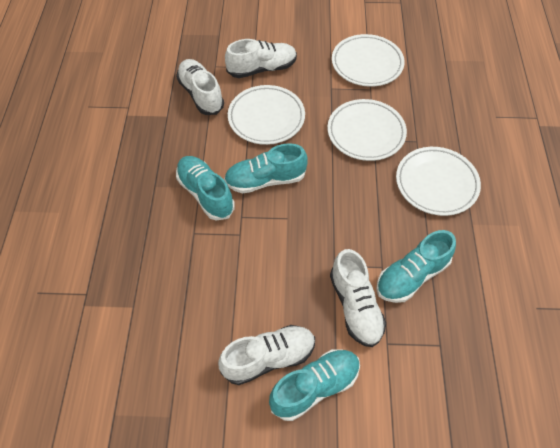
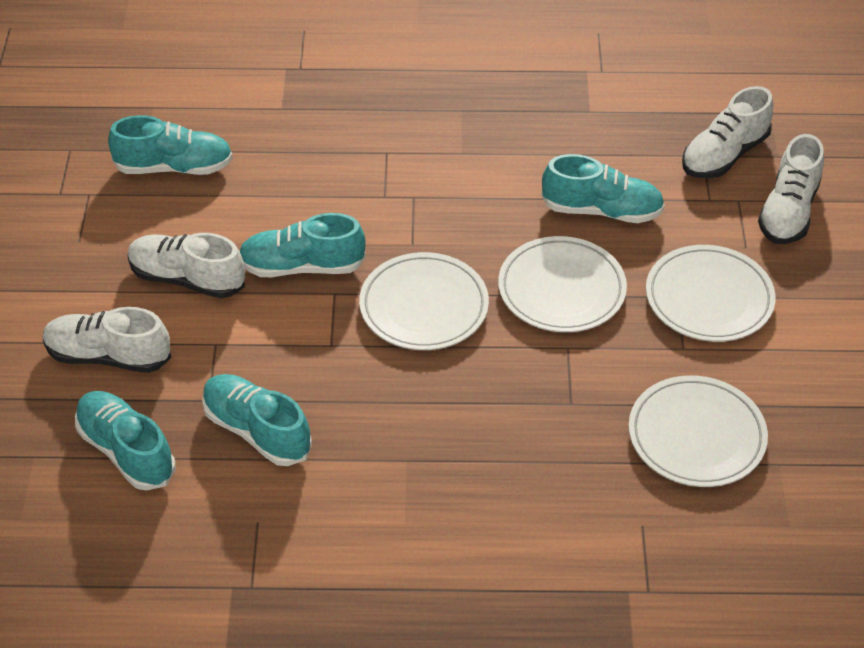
turquoise shoe: [176,156,235,220] [224,143,307,194] [269,349,360,421] [376,230,456,303] = 4 -> [75,391,176,491] [108,115,233,175] [202,374,312,466] [239,213,366,277] [541,154,665,223] = 5

